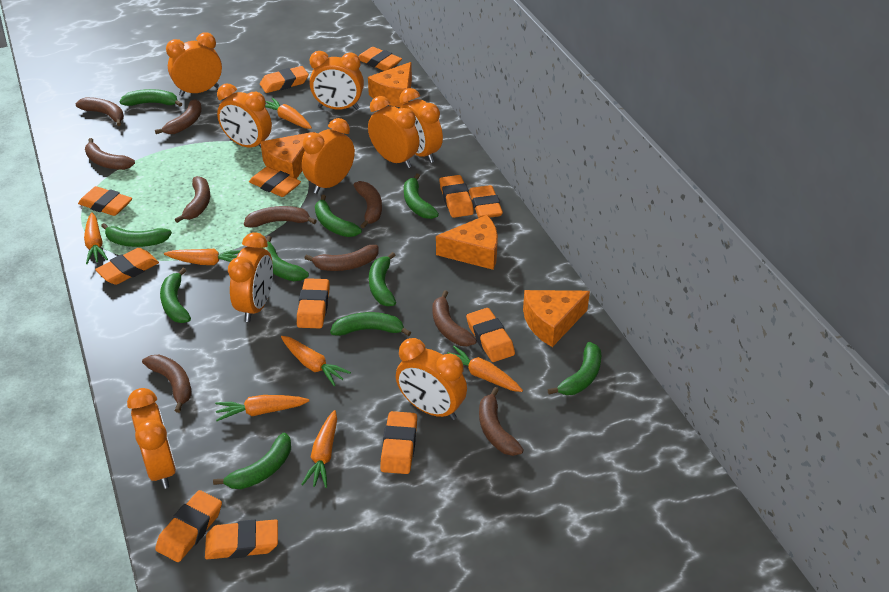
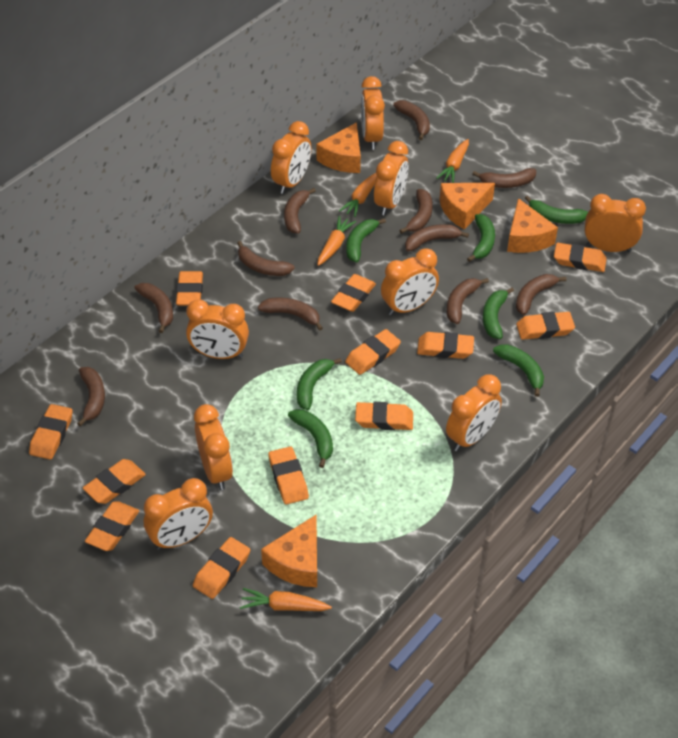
brown banana: [75,97,124,126] [85,138,135,170] [142,355,192,413] [155,99,202,134] [175,176,210,223] [244,206,316,228] [304,245,378,271] [353,181,382,228] [433,290,477,346] [479,387,524,456] = 10 -> [77,367,105,427] [134,283,173,333] [237,241,295,276] [258,297,323,331] [284,188,316,234] [393,100,430,140] [399,189,433,234] [405,224,469,251] [447,278,489,324] [473,168,536,188] [516,274,567,315] = 11
green banana: [101,223,172,247] [120,89,182,107] [160,268,191,323] [213,432,291,489] [264,236,309,281] [315,195,362,237] [330,312,411,336] [369,252,396,306] [404,174,439,219] [548,342,601,395] = 10 -> [288,409,333,468] [297,358,342,410] [346,218,386,262] [467,214,495,262] [483,287,514,339] [493,344,544,397] [525,196,588,224] = 7
orange carrot: [84,212,108,264] [164,249,241,265] [215,395,309,421] [265,98,312,129] [281,336,351,386] [301,410,337,488] [447,346,523,392] = 7 -> [240,588,332,611] [317,216,356,266] [339,173,377,217] [436,139,469,183] = 4

